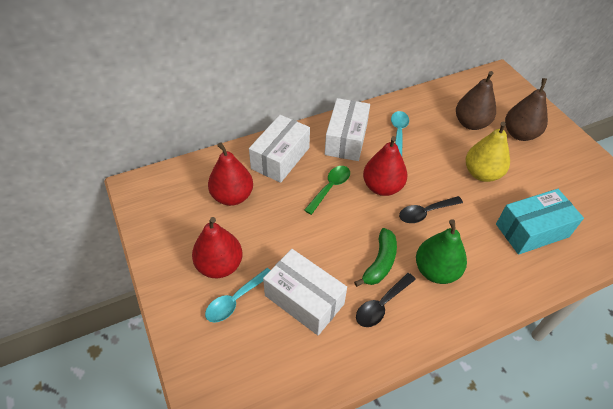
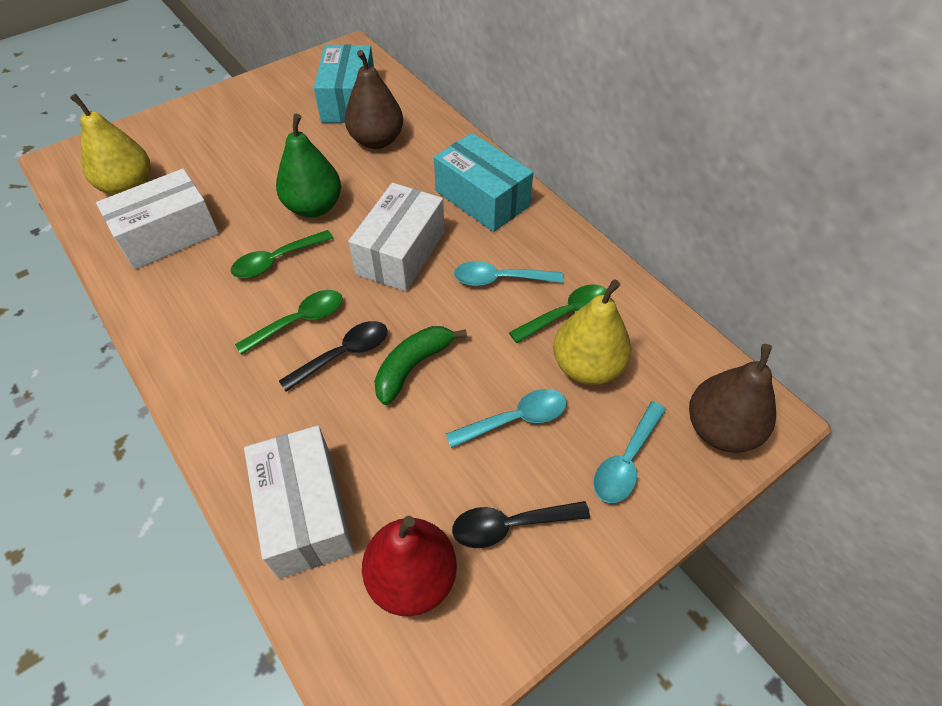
green spoon: [304,166,350,215] = 1 -> [231,230,333,278] [235,290,343,355] [509,284,607,343] = 3
red pear: [192,217,243,278] [208,142,253,206] [363,136,407,196] = 3 -> [362,516,457,616] = 1
turquoise box: [496,189,584,255] = 1 -> [314,44,374,123] [434,133,533,232] = 2
turquoise spoon: [205,268,270,323] [391,111,409,156] = 2 -> [446,389,567,448] [454,261,563,286] [593,401,666,503] = 3
yellow pear: [466,122,510,182] = 1 -> [70,93,151,195] [553,279,631,385] = 2

